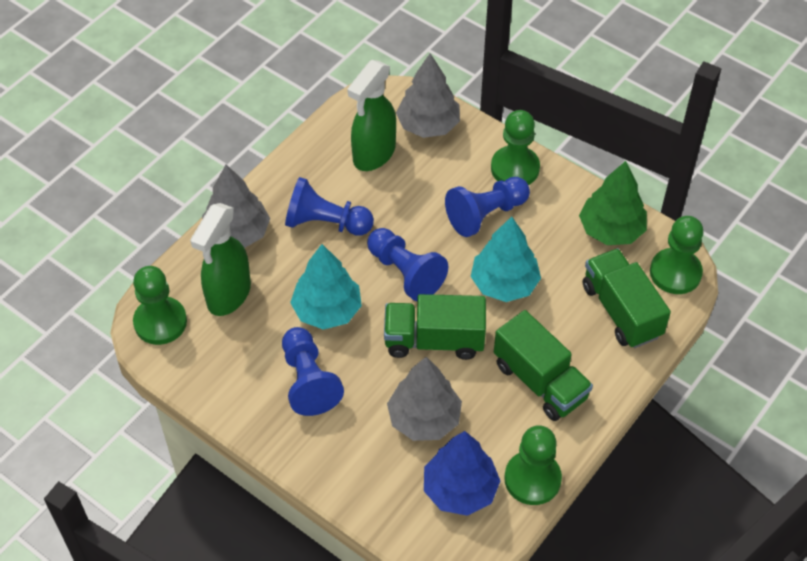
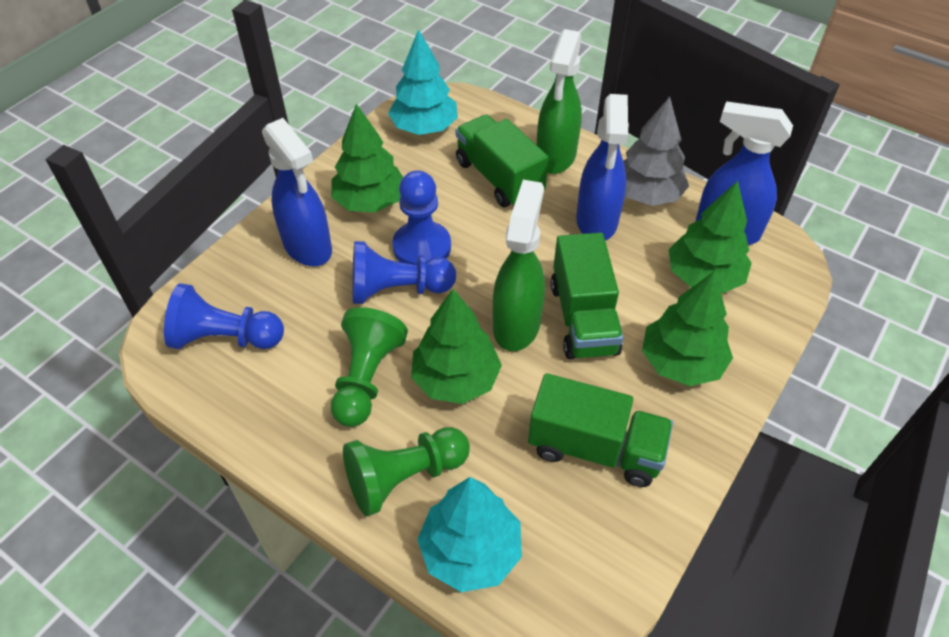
blue pawn: [282,327,344,416] [285,177,374,236] [367,228,448,301] [445,177,530,237] = 4 -> [164,283,284,349] [352,241,456,304] [392,170,451,265] = 3
blue spray bottle: none = 0 -> [262,118,332,266] [576,94,629,241] [696,101,793,245] = 3
blue tree: [424,431,500,516] = 1 -> none = 0
green pawn: [133,266,187,345] [491,110,540,185] [504,425,562,505] [650,216,704,294] = 4 -> [331,307,408,427] [343,427,470,517] = 2
green tree: [579,161,647,245] = 1 -> [331,104,403,213] [411,289,502,404] [642,271,733,386] [669,181,752,294] = 4
grey tree: [202,165,270,248] [387,357,462,441] [396,53,460,138] = 3 -> [623,97,689,206] = 1

